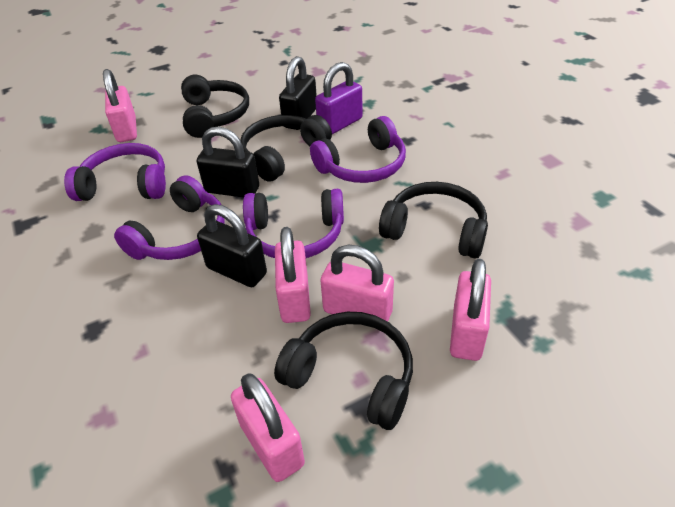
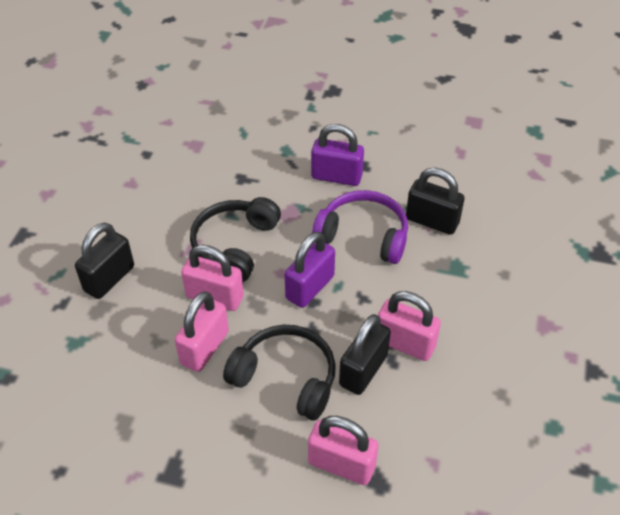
black headphones: [181,75,249,138] [240,115,332,182] [274,312,413,430] [379,182,488,259] = 4 -> [190,197,281,282] [223,325,336,420] = 2
pink padlock: [103,69,137,142] [231,373,305,482] [275,227,311,323] [320,245,394,321] [450,259,491,361] = 5 -> [175,291,229,372] [181,245,244,311] [308,416,378,485] [378,291,441,361] = 4
purple headphones: [64,143,166,201] [114,175,225,260] [243,189,344,258] [310,116,406,183] = 4 -> [312,190,408,264] = 1
purple padlock: [315,62,363,134] = 1 -> [285,232,335,308] [311,124,364,186] = 2

